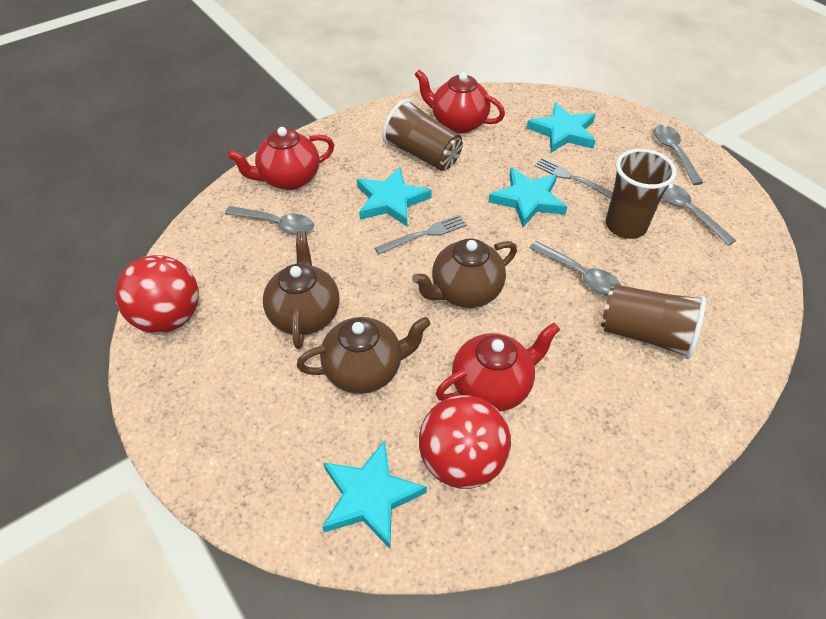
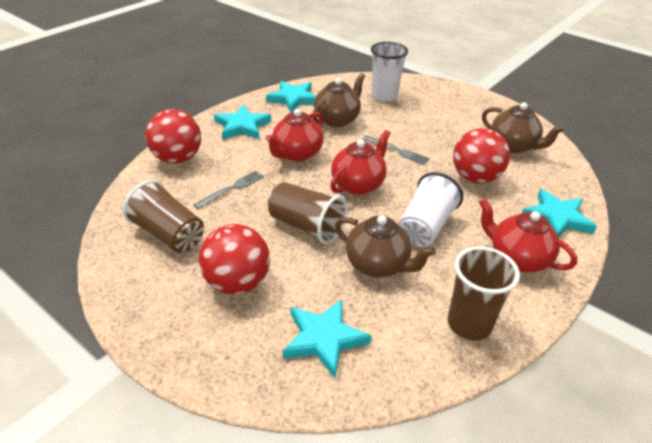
grey spoon: [225,206,314,235] [530,241,621,295] [654,125,703,185] [662,184,736,246] = 4 -> none = 0
red ball: [115,255,199,333] [419,395,511,489] = 2 -> [145,109,201,164] [199,224,270,295] [453,128,510,184] = 3
white cup: none = 0 -> [371,42,408,102] [398,172,463,247] = 2

